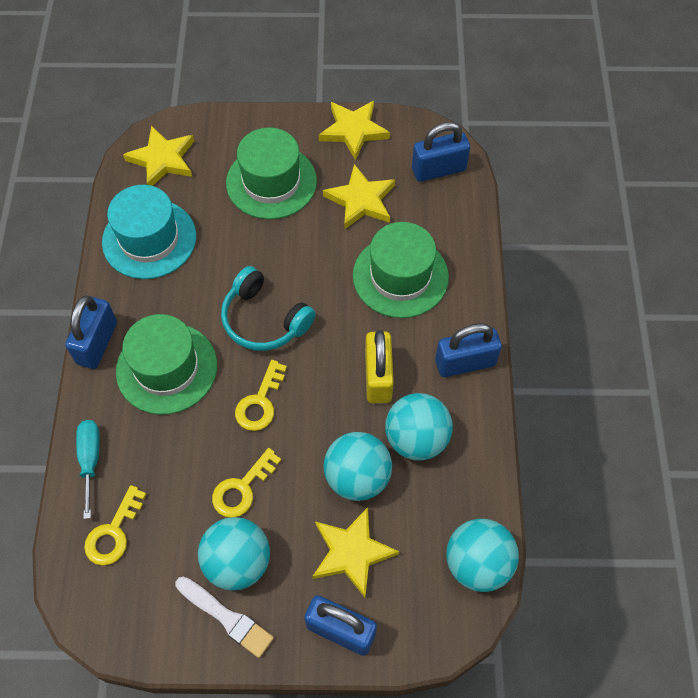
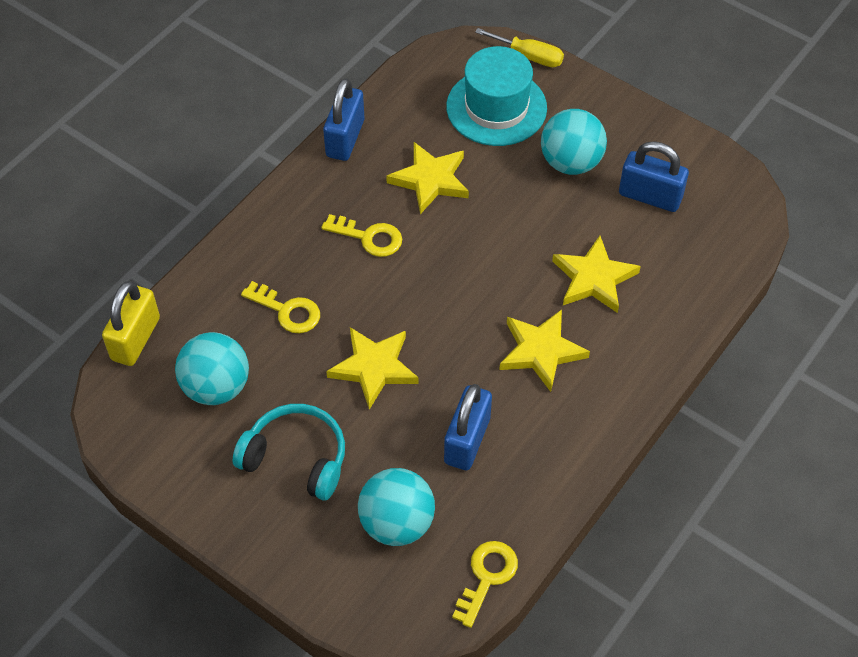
blue padlock: [65,295,117,369] [304,595,377,656] [412,122,470,182] [435,323,502,377] = 4 -> [323,78,364,161] [444,384,492,470] [619,141,689,212] = 3
green hat: [116,314,217,415] [226,127,317,219] [353,222,449,318] = 3 -> none = 0
turquoise ball: [198,517,270,591] [323,432,392,501] [385,393,453,461] [446,518,519,592] = 4 -> [175,332,249,405] [358,468,435,546] [541,109,607,175] = 3
turquoise screwdriver: [76,420,100,519] = 1 -> none = 0
white brush: [176,577,274,658] = 1 -> none = 0
yellow screwdriver: none = 0 -> [475,28,564,67] = 1

